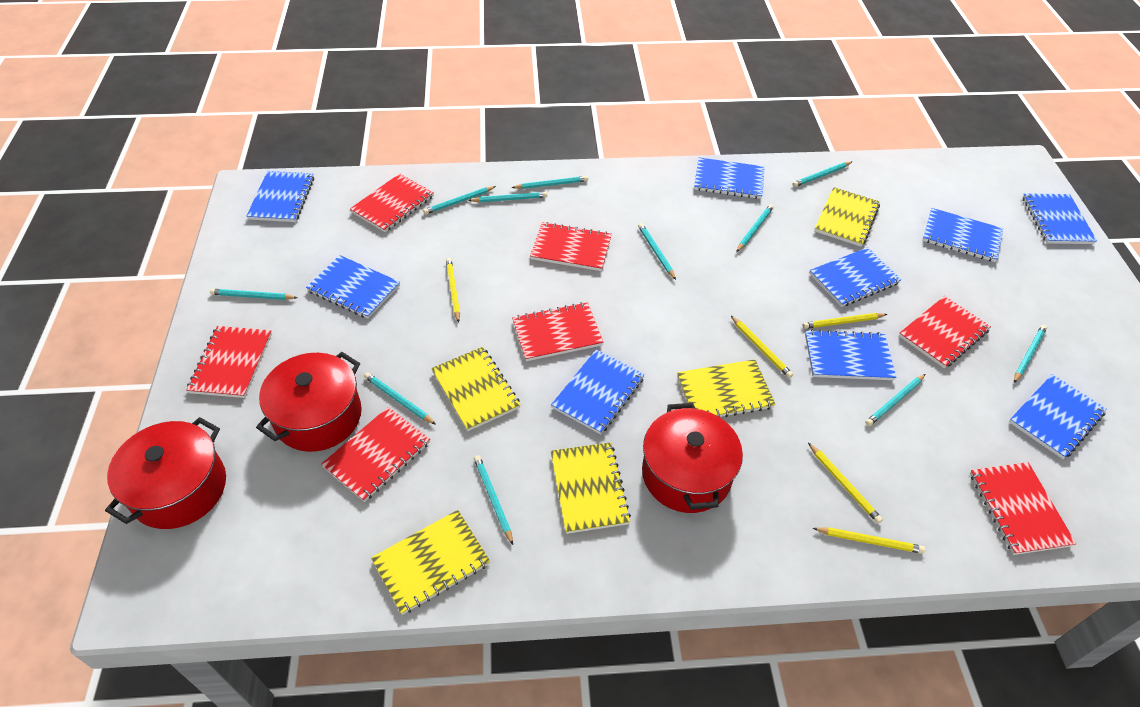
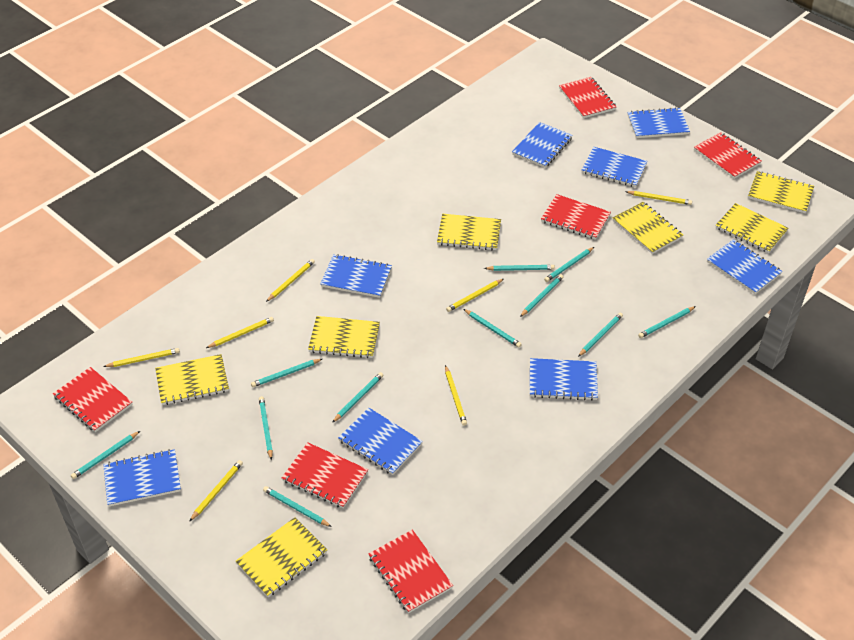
blue notebook: [247,171,314,222] [306,255,400,319] [551,349,645,435] [694,158,765,199] [805,330,896,380] [809,247,902,307] [923,208,1003,262] [1009,374,1107,459] [1022,193,1097,244] = 9 -> [103,449,181,507] [320,254,392,298] [338,407,423,475] [512,122,573,168] [530,358,598,400] [582,147,647,187] [627,107,690,138] [707,239,782,294] = 8
red notebook: [186,326,272,398] [321,407,430,502] [350,173,434,232] [512,302,603,361] [530,222,612,271] [899,296,991,368] [970,462,1076,555] = 7 -> [53,367,133,432] [282,442,368,508] [368,530,453,613] [541,194,611,240] [559,77,616,118] [694,132,762,179] = 6
red pot: [105,417,226,529] [256,352,362,452] [642,403,743,513] = 3 -> none = 0
yellow notebook: [371,510,490,615] [431,347,520,431] [551,442,631,534] [677,359,776,417] [814,187,880,247] = 5 -> [155,354,229,405] [236,517,327,597] [308,316,380,358] [437,214,501,250] [613,202,683,254] [716,203,789,253] [748,171,814,213] = 7
yellow pencil: [446,258,460,323] [731,316,793,378] [803,313,887,329] [808,443,883,523] [813,527,925,554] = 5 -> [103,348,180,367] [189,460,243,522] [206,317,274,348] [266,259,315,302] [445,365,467,426] [446,279,504,312] [625,191,692,205] = 7

